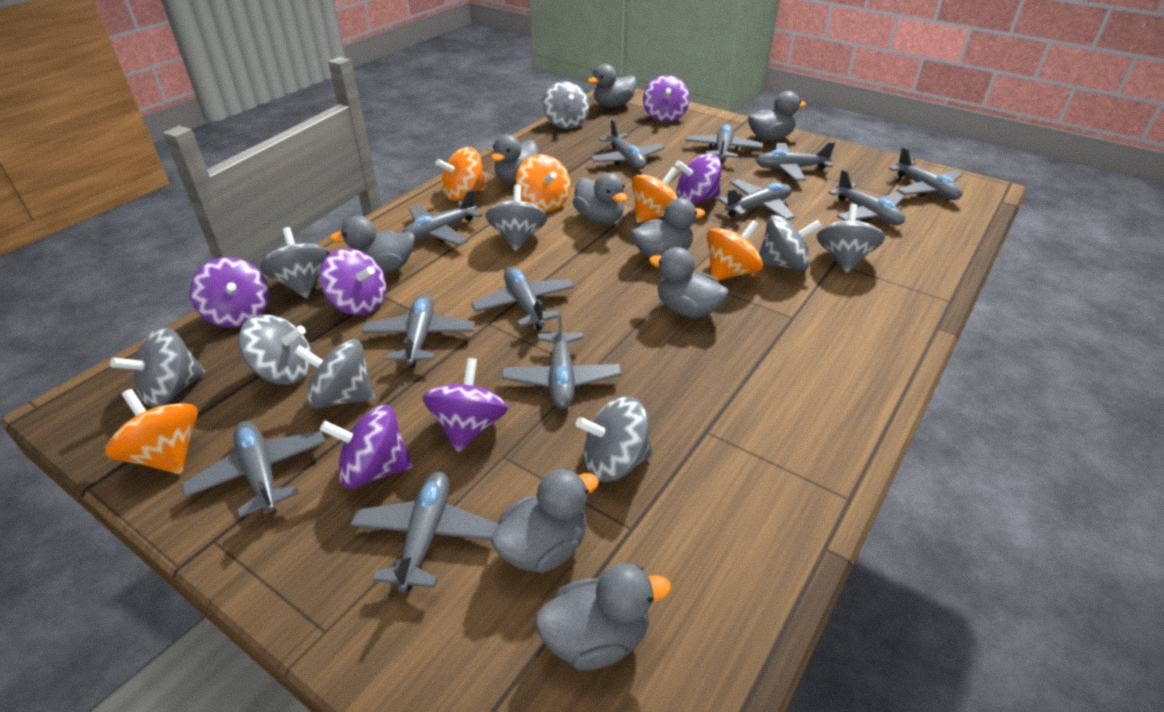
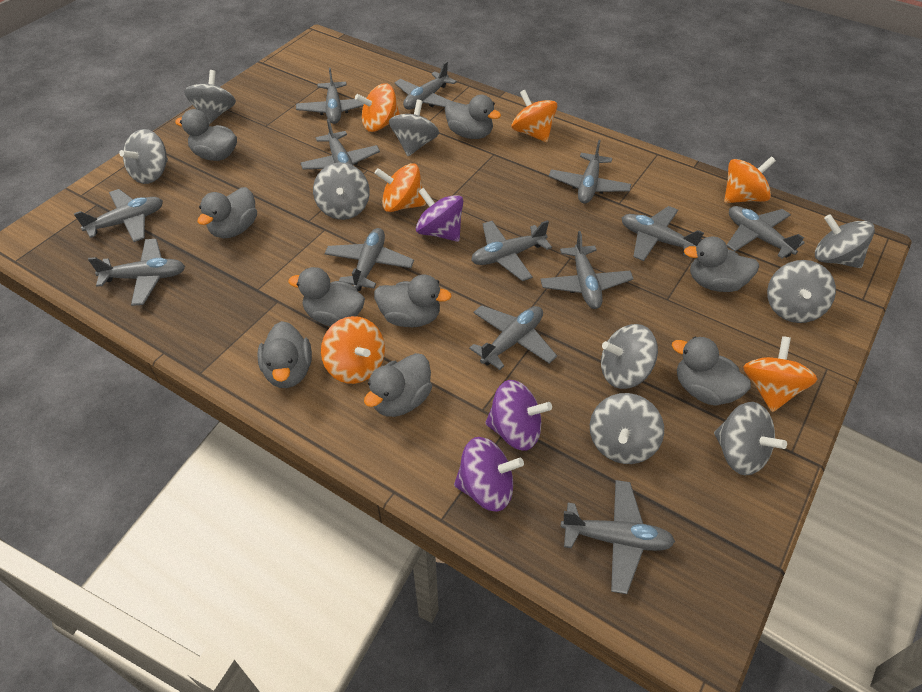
grey plane: [181,421,326,518] [350,472,499,592] [362,294,475,368] [402,189,483,246] [471,267,575,330] [502,312,622,409] [590,119,665,169] [686,124,763,164] [718,179,795,220] [756,142,835,181] [829,169,905,225] [889,147,963,200] = 12 -> [73,189,163,242] [88,239,185,306] [296,68,364,124] [300,119,380,170] [324,228,414,291] [395,61,457,110] [469,305,557,370] [471,220,552,281] [540,231,633,309] [549,140,631,204] [561,480,675,594] [622,206,704,261] [727,206,805,258] = 13
orange spinning top: [105,389,198,474] [435,147,486,201] [516,154,571,212] [632,167,678,223] [707,220,763,281] = 5 -> [321,316,385,384] [355,83,400,132] [375,163,426,212] [512,90,557,142] [724,156,776,203] [743,336,818,412] = 6
purple spinning top: [190,257,269,328] [319,248,386,315] [320,405,413,489] [423,358,508,452] [643,75,690,122] [675,153,722,204] = 6 -> [416,187,463,242] [454,437,524,512] [485,380,552,451] = 3

